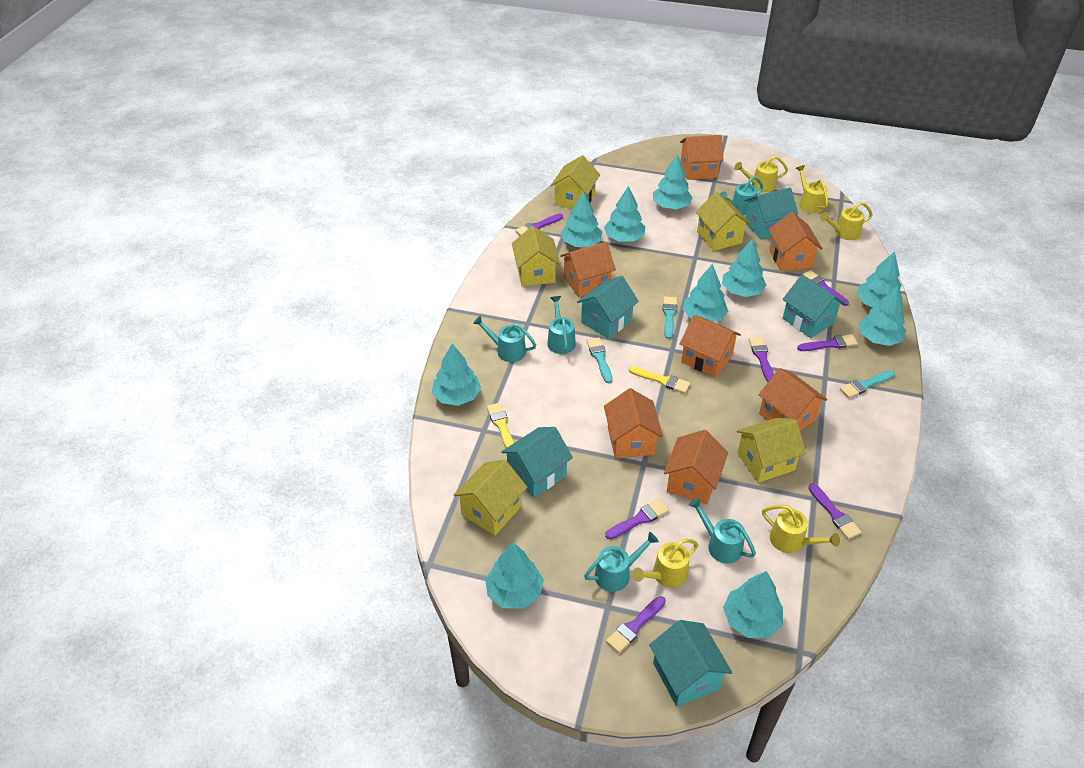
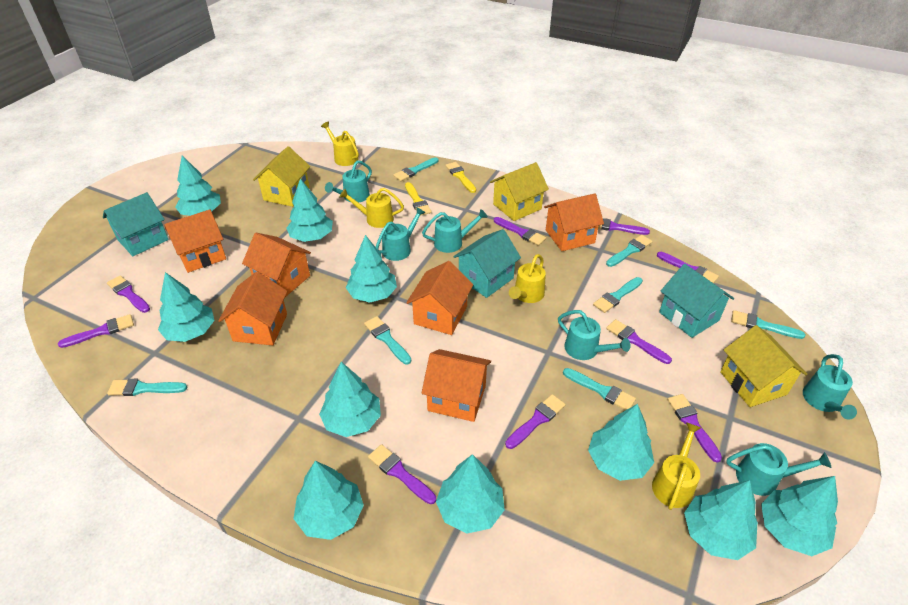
orange house: [560,242,616,297] [604,388,663,459] [664,430,728,504] [680,135,724,180] [680,315,741,378] [758,368,827,431] [769,212,823,271] = 7 -> [164,209,226,273] [218,271,287,346] [242,233,311,297] [406,261,473,335] [421,349,491,422] [544,193,604,251] = 6
purple brush: [515,213,563,236] [605,499,669,539] [606,596,666,653] [749,337,774,382] [797,334,858,351] [802,270,849,306] [808,483,862,539] = 7 -> [58,314,134,348] [107,275,150,313] [368,444,436,504] [494,217,546,246] [505,394,566,449] [598,218,650,235] [606,319,672,364] [657,252,719,283] [667,394,722,463] = 9
turquoise brush: [587,338,613,383] [663,296,677,339] [840,370,895,398] = 3 -> [107,379,187,396] [364,316,411,364] [393,157,438,181] [563,368,636,410] [593,277,643,313] [606,235,652,267] [731,310,805,339] = 7
turquoise house: [501,427,573,498] [577,276,639,339] [649,620,732,707] [744,187,798,239] [783,275,845,338] = 5 -> [103,192,169,256] [453,229,521,298] [659,264,734,338] = 3
turquoise watering can: [473,316,536,362] [547,296,576,354] [584,532,659,592] [689,498,756,564] [720,176,763,215] = 5 -> [325,161,372,203] [376,207,426,261] [422,209,488,253] [558,310,631,360] [726,443,832,496] [803,354,857,420] = 6
yellow house: [454,459,528,535] [512,226,560,286] [550,155,600,209] [695,192,751,251] [737,417,806,483] = 5 -> [253,146,310,207] [490,162,549,221] [720,325,807,407] = 3
yellow watering can: [632,539,698,588] [734,156,788,192] [762,505,840,553] [796,165,828,213] [820,202,873,240] = 5 -> [321,122,359,166] [339,188,404,228] [509,254,546,303] [652,422,701,510] = 4

